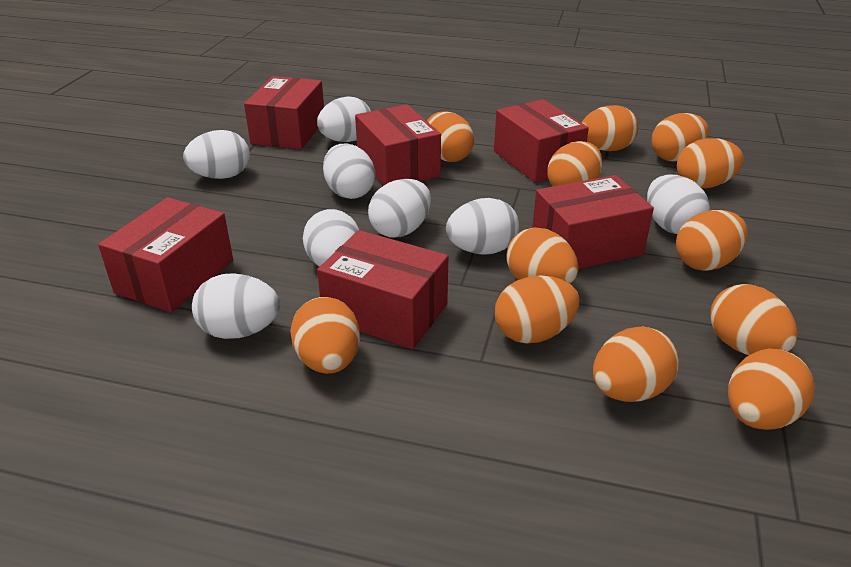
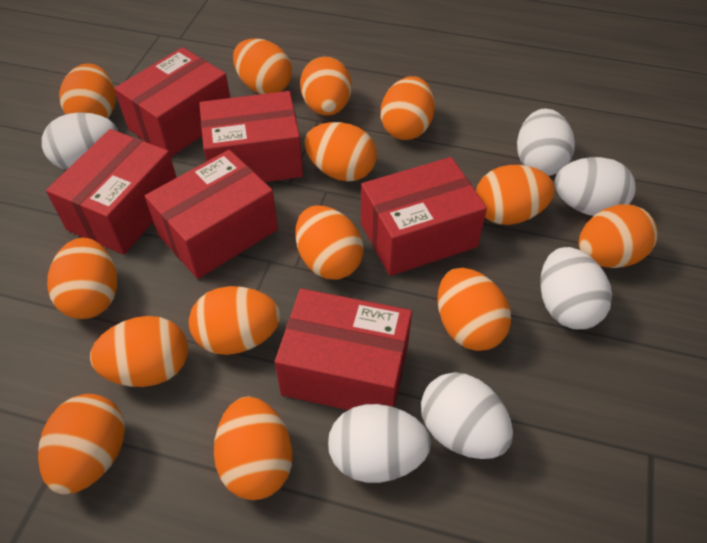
orange egg: [290,297,360,374] [427,111,474,162] [495,275,579,343] [507,227,579,284] [547,141,602,186] [582,105,638,151] [593,326,679,402] [651,113,709,161] [676,210,748,271] [677,138,744,189] [710,284,798,355] [728,349,815,430] = 12 -> [38,394,125,494] [47,238,117,319] [59,64,116,119] [90,316,188,387] [189,286,280,355] [214,397,292,500] [233,38,292,94] [295,205,363,280] [300,57,352,116] [305,122,377,182] [381,76,435,140] [437,268,511,351] [476,165,555,225] [579,204,658,268] = 14
white egg: [183,130,250,179] [192,273,280,339] [303,209,359,267] [317,96,371,142] [323,143,375,199] [368,179,431,237] [446,198,519,255] [647,175,710,234] = 8 -> [42,112,118,170] [328,404,431,483] [421,372,513,459] [517,109,575,176] [540,247,612,329] [554,157,636,216] = 6

